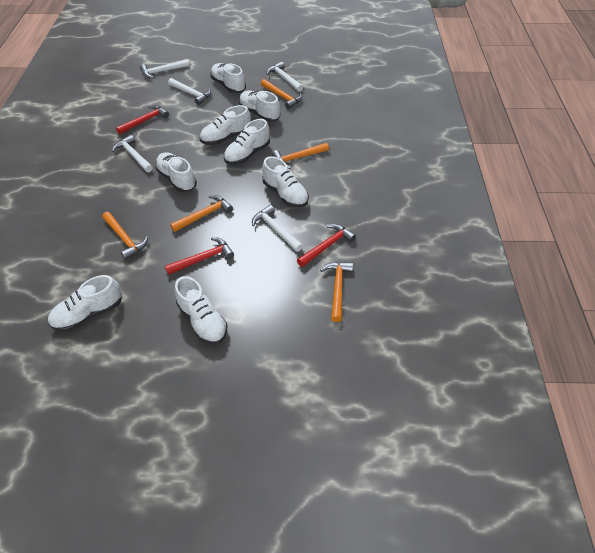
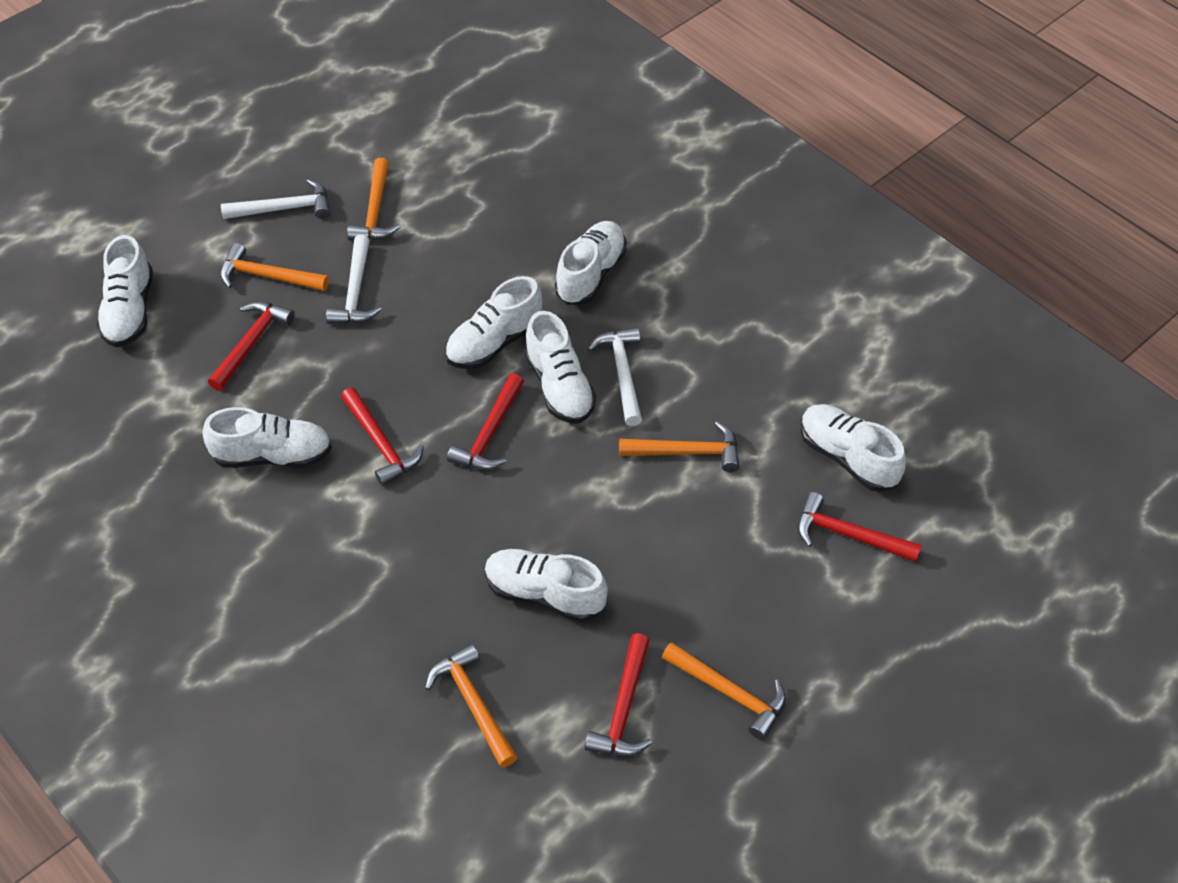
red hammer: [116,105,169,134] [165,237,234,275] [297,224,356,267] = 3 -> [208,301,295,391] [341,387,424,486] [447,373,524,470] [585,633,652,756] [797,492,922,562] = 5
white hammer: [112,135,153,172] [140,59,190,78] [168,78,211,105] [252,205,303,252] [266,62,303,92] = 5 -> [221,179,330,219] [326,235,382,324] [588,327,642,426] = 3
white shoe: [48,275,122,332] [155,152,197,192] [175,276,227,345] [200,105,251,145] [211,63,246,93] [224,119,270,165] [239,90,280,122] [262,156,309,208] = 8 -> [96,235,153,347] [203,407,332,468] [445,276,542,369] [485,549,608,622] [524,311,596,424] [555,221,626,305] [801,404,906,492] = 7

